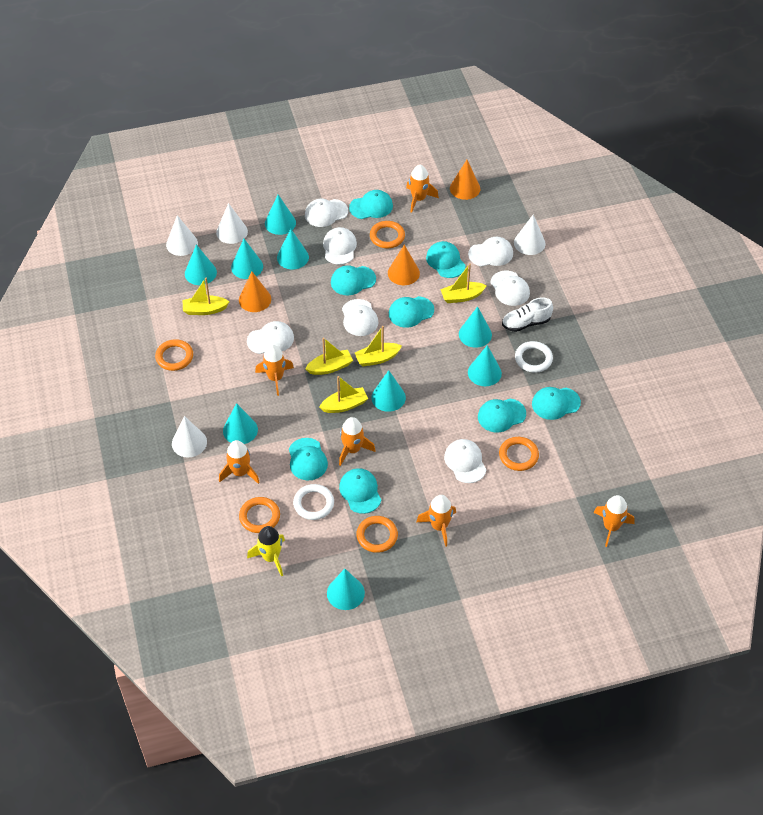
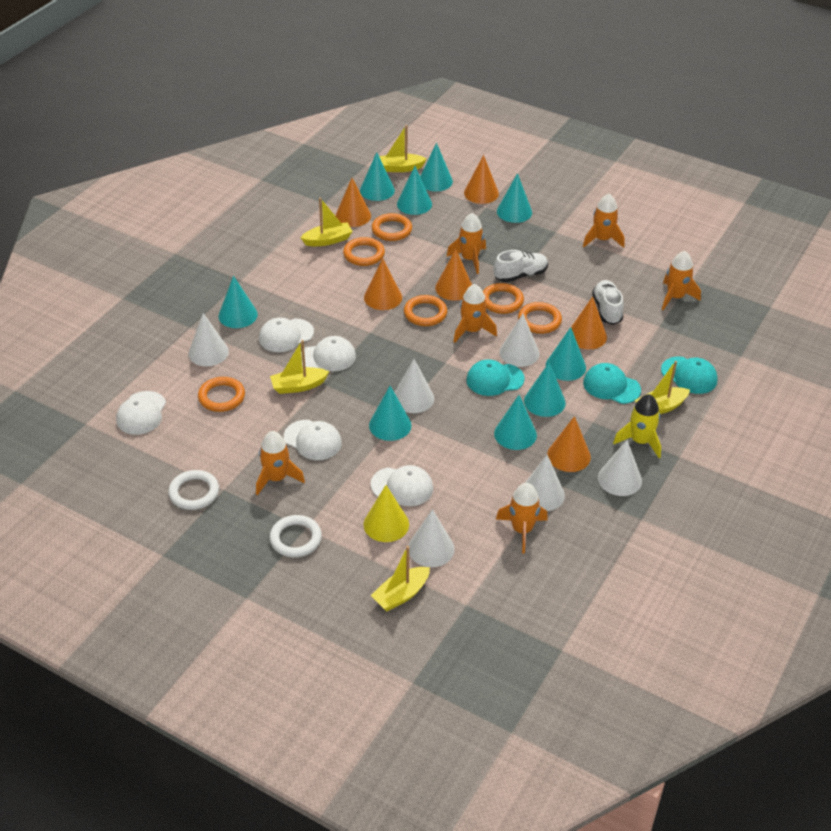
orange cone: [239,272,271,312] [388,245,420,285] [450,160,480,200] = 3 -> [335,178,371,227] [364,258,402,310] [435,249,472,301] [464,155,499,204] [547,416,591,472] [571,296,607,349] = 6
orange ring: [155,339,193,371] [239,497,280,533] [356,516,398,553] [370,221,405,248] [499,437,539,471] = 5 -> [198,377,245,412] [343,237,385,266] [372,213,412,241] [404,295,447,326] [483,283,524,314] [518,302,562,334] = 6
turquoise cap: [289,438,328,481] [331,265,376,295] [339,468,381,514] [349,190,393,219] [389,296,434,328] [426,241,466,278] [478,398,526,432] [532,387,581,420] = 8 -> [466,359,525,396] [583,363,641,404] [661,356,718,394] = 3
white cap: [247,321,294,354] [305,199,348,227] [323,227,357,265] [342,299,379,336] [444,439,487,483] [468,237,513,266] [490,271,530,306] = 7 -> [116,391,166,435] [259,317,314,352] [284,420,342,460] [301,336,356,371] [371,465,433,506] = 5
white cone: [166,215,198,256] [172,416,207,458] [216,203,248,244] [514,215,546,255] = 4 -> [188,313,229,366] [395,359,434,413] [409,509,455,567] [499,314,539,367] [525,455,565,511] [598,440,642,496] = 6
white shoe: [502,298,553,332] = 1 -> [494,250,548,282] [592,280,624,325] = 2
yellow cone: none = 0 -> [364,485,409,542] = 1

